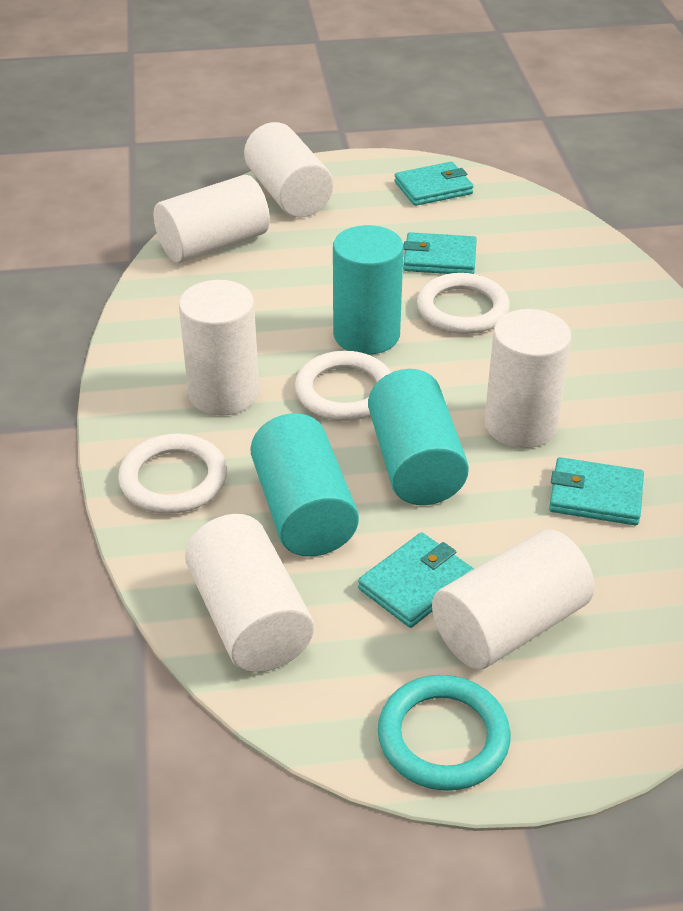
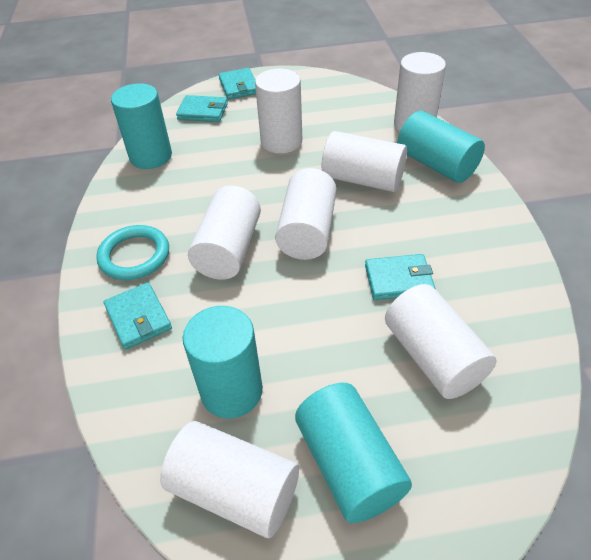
turquoise cylinder: [250,413,359,557] [333,225,404,355] [368,369,469,505] = 3 -> [111,83,172,169] [183,306,263,418] [295,383,412,523] [398,111,485,183] = 4
white cylinder: [154,175,270,263] [179,280,259,416] [185,514,314,672] [244,122,333,217] [432,529,594,669] [484,309,571,448] = 6 -> [160,421,299,538] [188,185,261,280] [255,69,302,154] [275,168,336,260] [322,131,407,192] [385,284,497,399] [394,52,446,131] = 7
white ring: [118,434,227,514] [295,351,391,421] [417,273,510,334] = 3 -> none = 0

